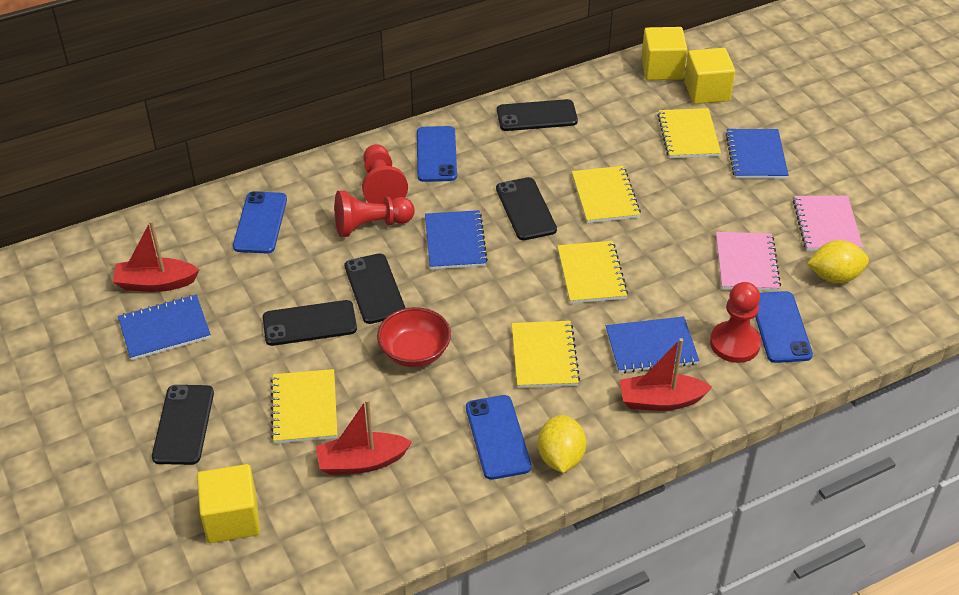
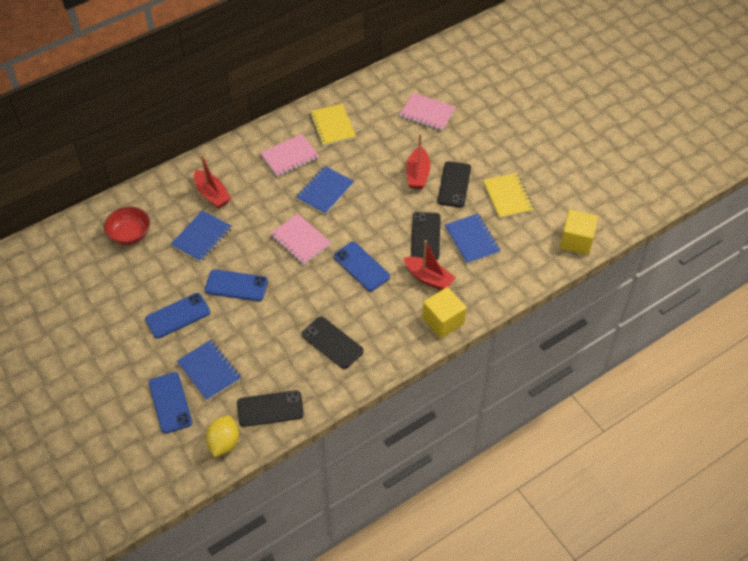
black phone: [152,385,214,465] [263,300,357,346] [344,253,405,324] [496,177,557,240] [497,99,578,131] = 5 -> [237,390,304,427] [302,317,364,369] [411,212,441,260] [438,161,471,208] = 4
pink notebook: [716,232,781,291] [793,196,863,251] = 2 -> [260,134,319,177] [270,214,331,265] [399,93,455,131] = 3
red pawn: [335,190,415,237] [362,144,408,204] [710,282,761,363] = 3 -> none = 0
yellow cube: [197,464,260,543] [641,27,687,80] [684,48,735,104] = 3 -> [422,287,466,338] [560,210,598,255] = 2
yellow lemon: [538,415,586,473] [807,240,869,283] = 2 -> [206,416,239,457] = 1
yellow notebook: [271,369,337,444] [512,321,580,388] [557,241,628,304] [572,166,641,223] [657,108,721,158] = 5 -> [310,104,356,146] [483,173,534,219] = 2

